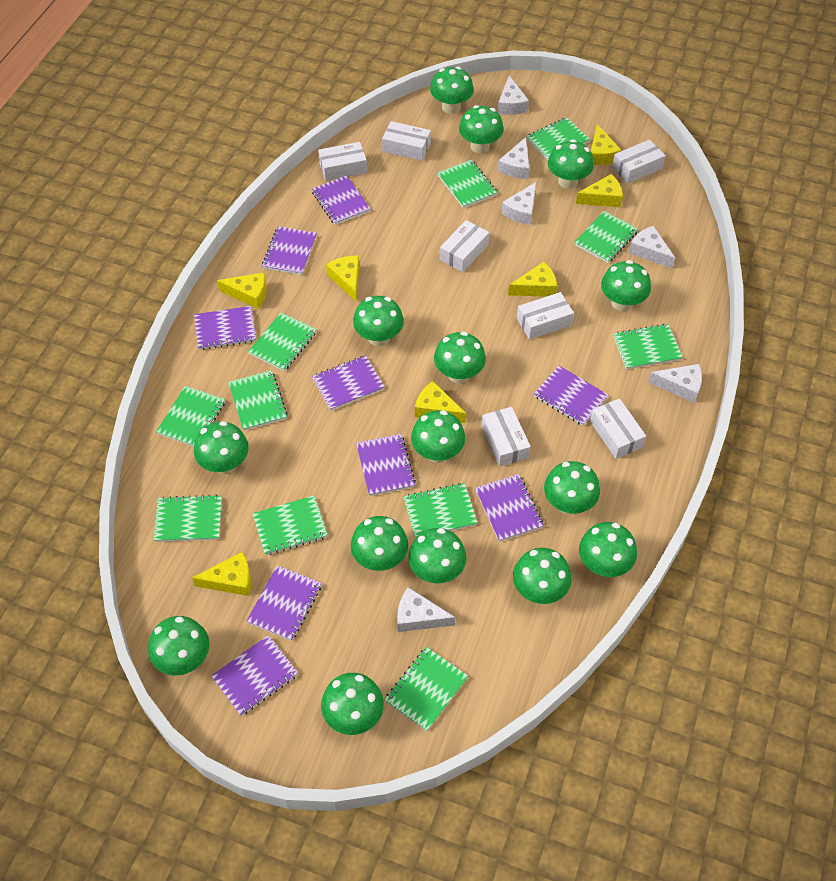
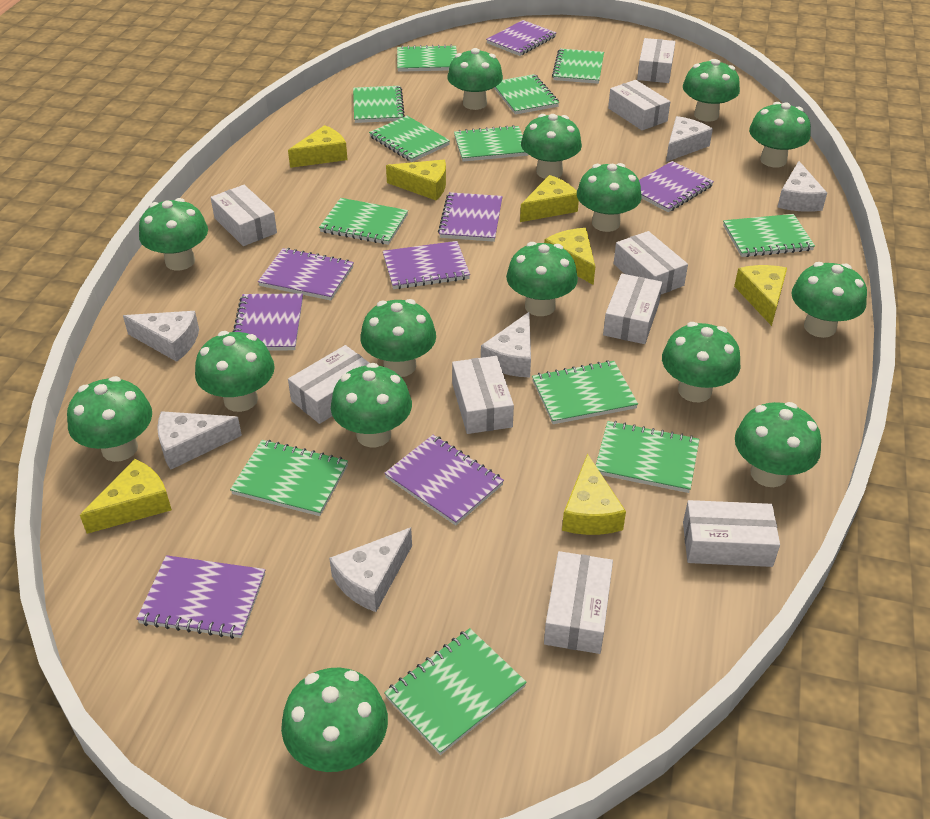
green notebook: [154,495,222,542] [156,386,225,447] [228,370,288,431] [248,313,317,371] [252,496,328,555] [384,647,468,731] [403,483,477,539] [438,160,498,208] [526,117,590,160] [574,211,638,263] [613,324,683,369] = 11 -> [230,440,348,516] [319,198,408,245] [353,86,405,123] [369,116,450,162] [384,628,527,755] [397,45,457,72] [454,125,529,162] [494,74,559,115] [532,360,638,424] [552,49,604,84] [596,421,699,493] [723,214,815,257] = 12
purple notebook: [194,306,256,350] [211,635,298,716] [246,565,322,641] [262,226,317,275] [312,176,371,225] [312,355,385,411] [356,434,416,496] [475,474,544,542] [534,366,608,426] = 9 -> [137,555,265,639] [233,293,303,351] [258,248,354,301] [383,241,470,289] [384,435,504,526] [438,192,503,242] [486,20,556,56] [639,161,714,212] = 8
white box: [318,142,367,181] [382,121,431,161] [440,220,489,272] [481,407,531,467] [517,292,574,340] [590,398,646,459] [612,139,665,184] = 7 -> [210,185,277,246] [288,345,369,424] [452,356,514,434] [544,551,613,654] [603,274,663,344] [608,80,670,130] [614,231,688,294] [637,38,675,83] [683,500,780,567] = 9

